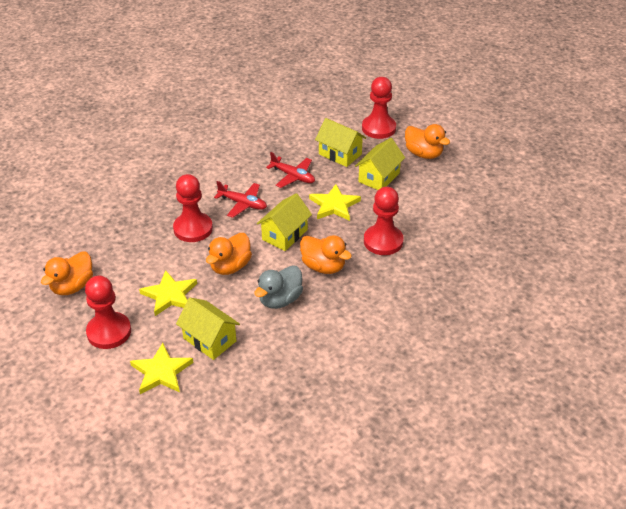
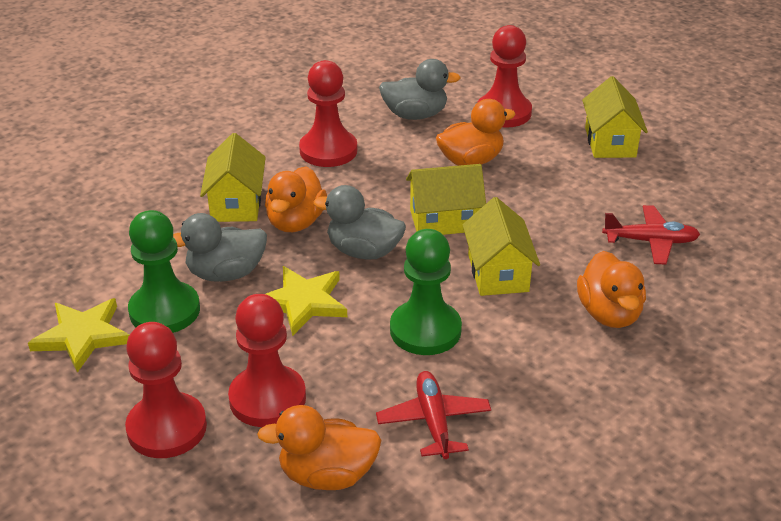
green pawn: none = 0 -> [128,210,200,333] [390,229,462,355] = 2
grey duck: [254,265,303,309] = 1 -> [173,213,267,282] [313,185,406,260] [379,59,461,120] = 3
yellow star: [130,343,194,394] [139,270,197,316] [309,184,361,221] = 3 -> [28,298,129,373] [266,266,347,336] = 2

